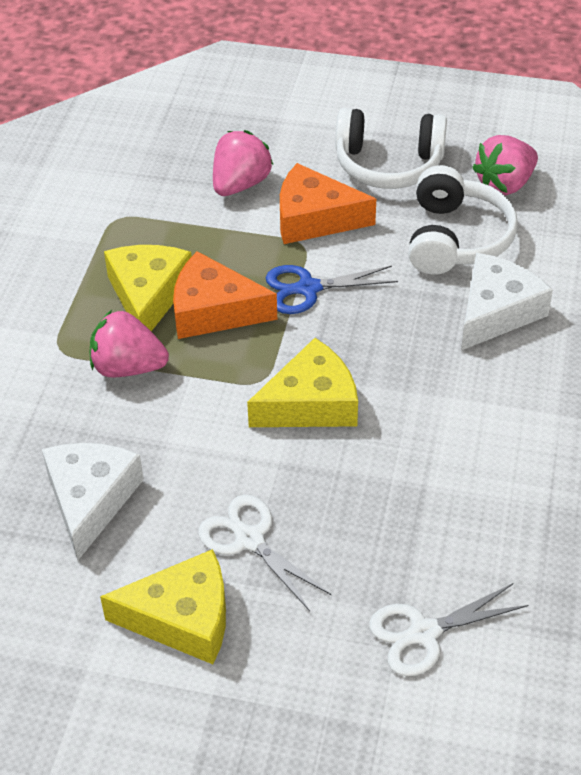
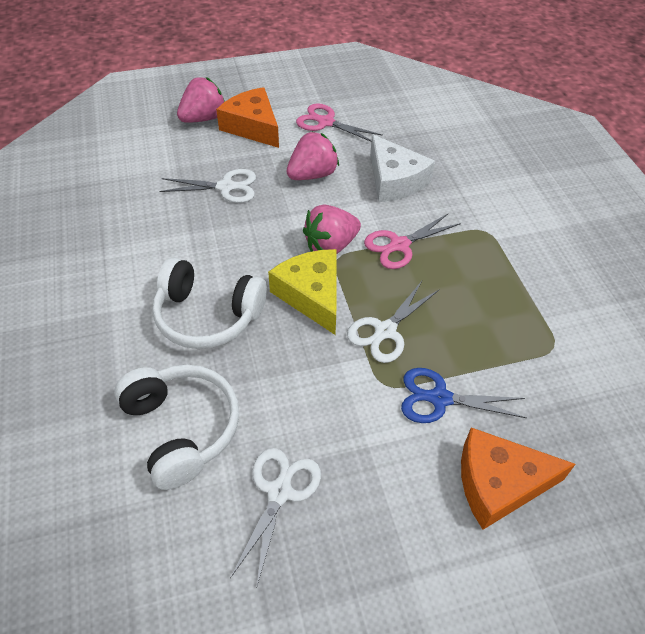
pink scissors: none = 0 -> [296,103,383,142] [364,213,461,269] = 2
white cheese: [42,443,144,560] [461,253,553,350] = 2 -> [370,134,435,202] = 1
white scissors: [198,495,331,611] [369,583,528,676] = 2 -> [159,169,256,203] [230,448,321,586] [347,281,439,363] = 3
yellow cheese: [100,549,226,664] [104,245,192,331] [247,338,358,427] = 3 -> [268,249,336,335] = 1

